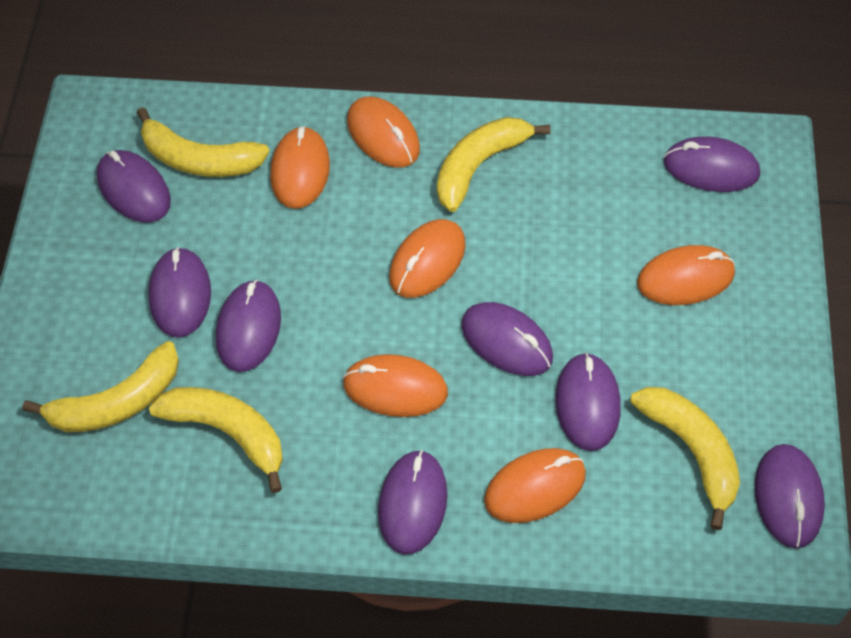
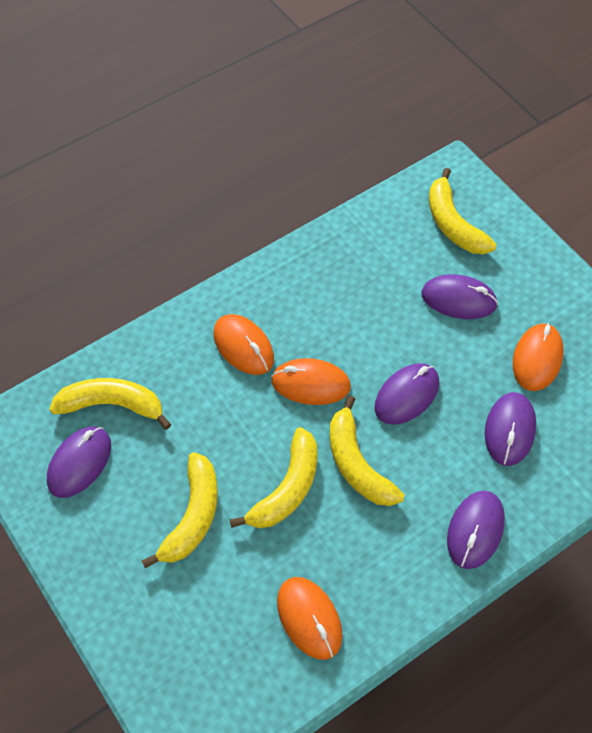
orange mouse: [270,126,330,209] [343,354,448,417] [347,96,420,168] [389,219,466,298] [484,448,586,523] [637,245,735,305] = 6 -> [213,314,274,375] [271,358,351,405] [277,577,343,660] [513,323,564,391] = 4
purple mouse: [96,150,171,223] [148,247,211,338] [216,279,281,372] [378,450,448,555] [461,302,553,376] [555,352,621,451] [664,137,760,192] [755,444,825,549] = 8 -> [47,426,111,498] [375,363,439,425] [422,274,498,319] [447,491,505,569] [485,392,536,466] = 5

